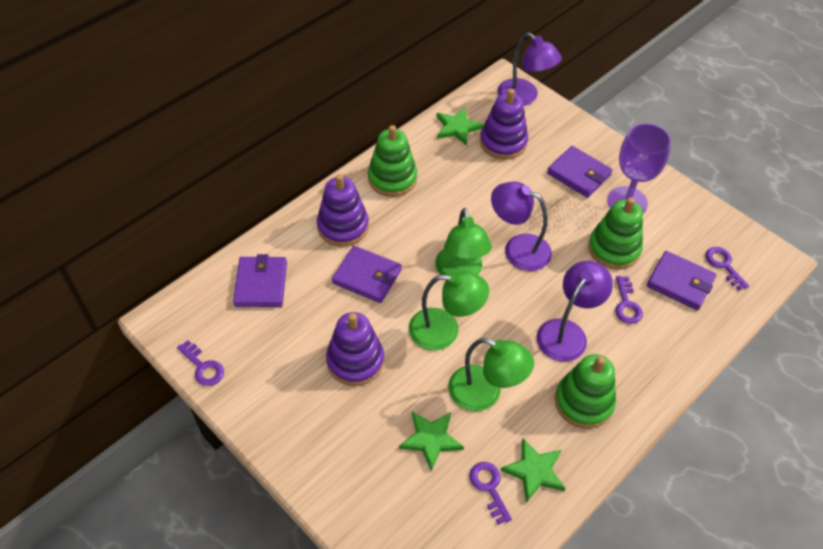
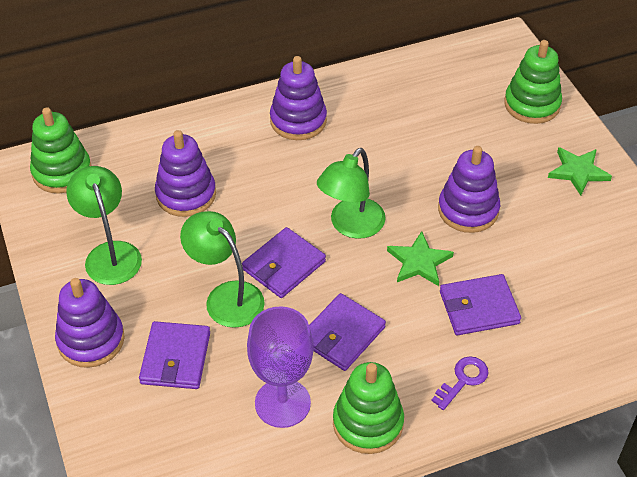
green star: [399,411,464,471] [436,107,484,146] [500,438,566,503] = 3 -> [387,231,454,286] [548,147,612,196] = 2
purple key: [177,340,224,386] [469,462,512,525] [615,276,643,324] [706,247,749,291] = 4 -> [431,356,489,410] = 1
purple lamp: [491,182,552,271] [498,33,562,106] [537,261,613,362] = 3 -> none = 0
purple stacking toy: [317,174,369,247] [326,312,384,386] [480,89,528,160] = 3 -> [55,278,125,368] [155,130,216,217] [270,56,327,140] [438,146,500,233] = 4

